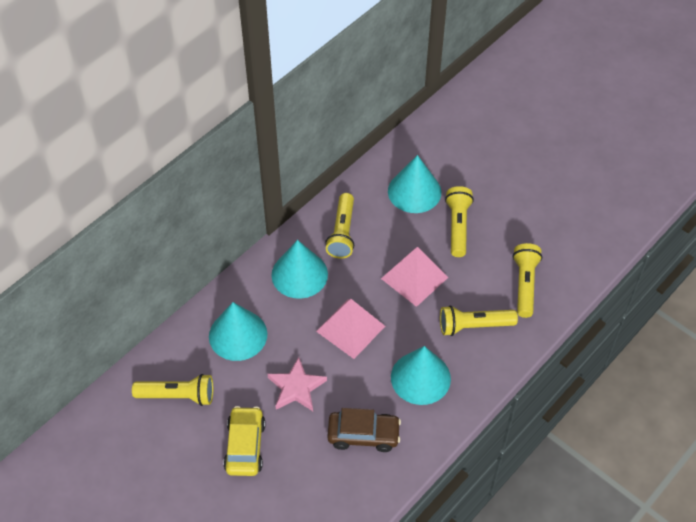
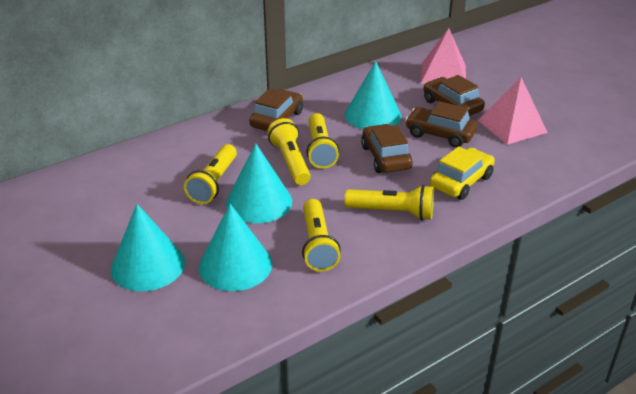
brown car: [327,408,401,452] = 1 -> [249,88,303,131] [361,124,413,173] [405,101,478,148] [423,75,485,116] = 4
pink star: [267,357,327,411] = 1 -> none = 0

